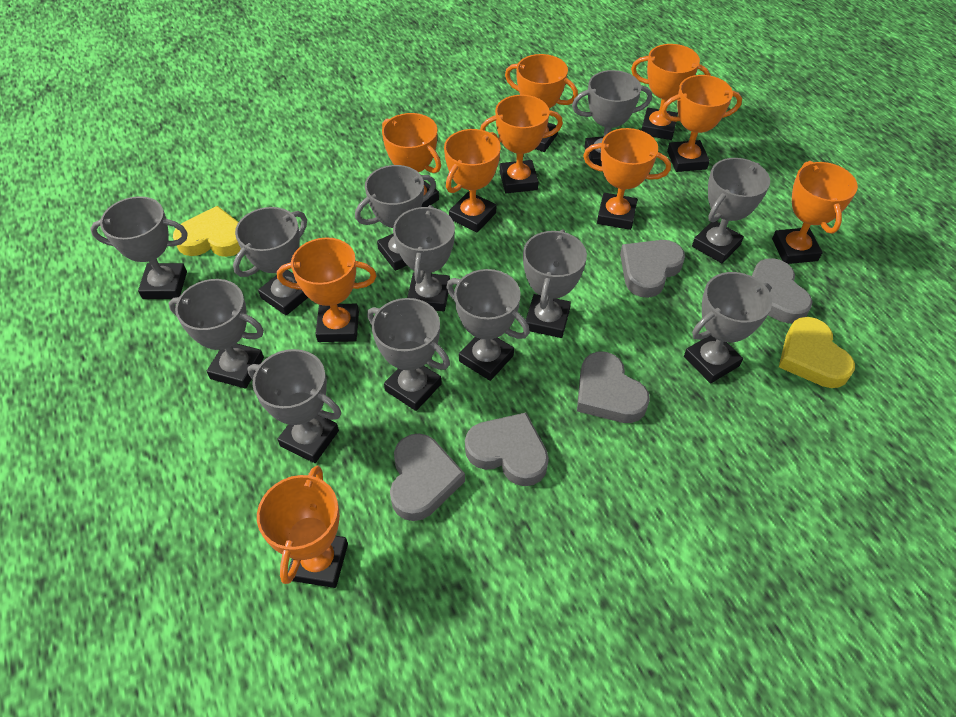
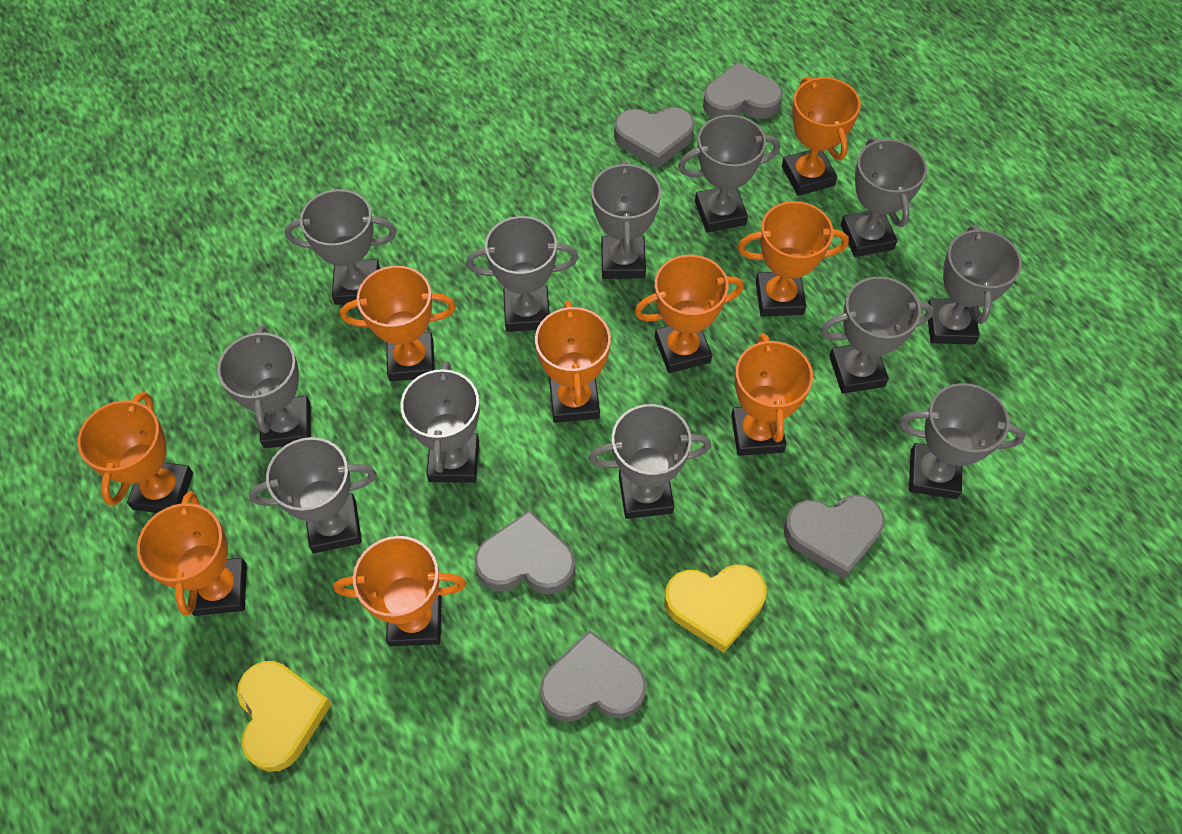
orange trophy: [257,466,348,588] [277,237,377,342] [382,113,441,207] [444,129,501,232] [480,95,563,193] [505,54,578,152] [583,128,671,230] [631,44,711,140] [661,75,742,172] [772,161,858,264] = 10 -> [77,392,193,513] [137,491,247,616] [334,536,467,646] [340,266,456,382] [535,301,611,423] [634,255,744,373] [731,333,813,456] [738,201,849,316] [782,76,861,196] = 9

